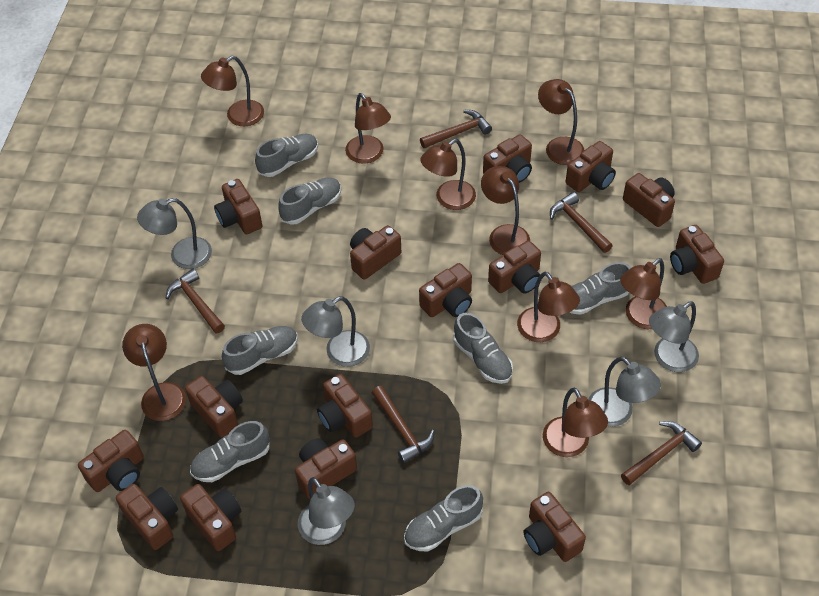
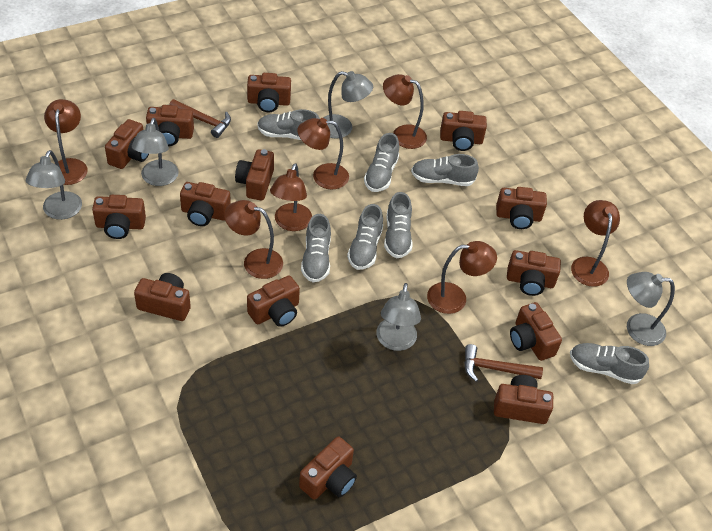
brown camera: [78,430,144,492] [116,484,178,550] [180,484,241,551] [185,376,243,438] [214,179,262,234] [295,438,357,499] [317,374,373,438] [350,225,401,280] [419,263,472,317] [483,134,532,183] [488,240,541,294] [523,492,586,562] [566,141,616,192] [623,173,675,227] [670,225,724,284] = 15 -> [92,195,146,239] [105,119,149,169] [134,273,191,321] [146,105,194,146] [180,182,231,226] [235,149,274,201] [247,73,291,112] [247,276,300,327] [299,437,357,500] [440,111,487,151] [494,375,553,424] [496,187,547,229] [507,250,561,296] [510,302,562,361] = 14
brown hammer: [166,269,225,333] [372,386,434,463] [420,110,492,149] [550,192,613,253] [621,421,702,485] = 5 -> [169,99,231,138] [464,344,543,382] = 2
brown lamp: [122,324,186,421] [201,56,264,126] [345,93,391,164] [420,139,476,210] [481,166,530,255] [517,272,580,342] [538,79,584,165] [543,388,608,457] [620,258,667,329] = 9 -> [44,99,88,185] [224,200,283,279] [270,163,312,231] [297,118,349,189] [383,74,427,149] [427,241,497,314] [571,200,620,287] = 7

